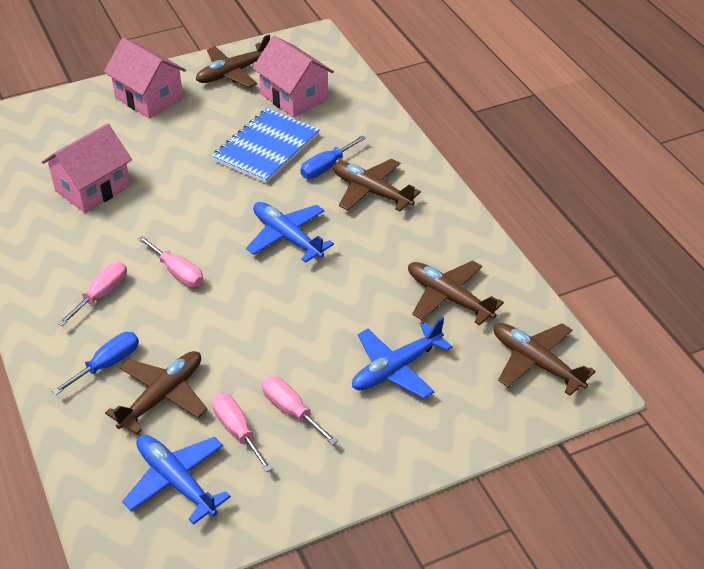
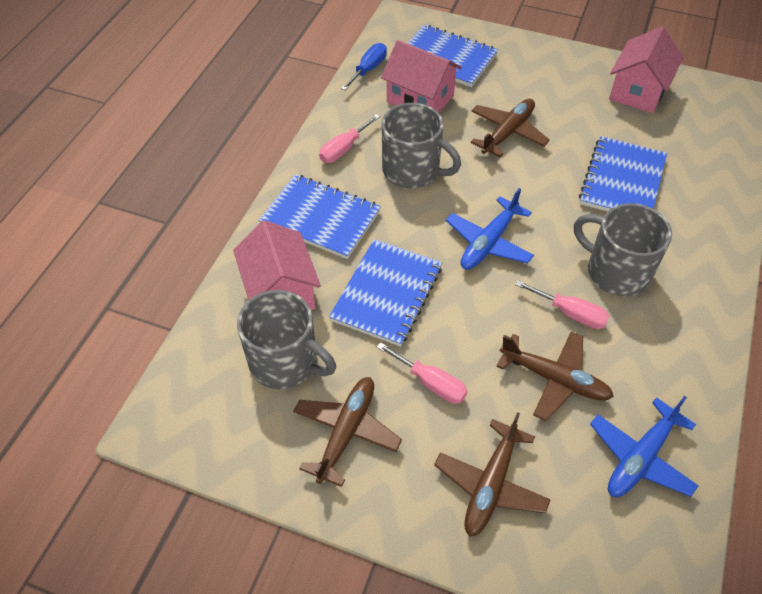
blue notebook: [212,108,320,183] = 1 -> [259,174,381,259] [329,239,442,347] [407,25,498,87] [579,136,667,212] = 4
blue plane: [122,435,231,525] [246,202,334,263] [352,317,452,399] = 3 -> [446,188,534,270] [590,396,698,497] = 2
blue screwdriver: [52,332,139,395] [300,135,366,179] = 2 -> [341,43,387,90] = 1
brown plane: [105,351,207,435] [196,35,270,88] [333,159,421,212] [408,261,504,325] [494,323,596,396] = 5 -> [293,377,402,487] [434,412,551,537] [471,99,550,157] [496,332,614,421] = 4
grey mug: none = 0 -> [237,290,336,389] [382,103,461,188] [574,203,672,297] = 3
pink screwdriver: [57,262,127,326] [138,236,203,287] [212,393,273,472] [262,377,338,445] = 4 -> [319,114,380,163] [377,342,467,404] [515,280,609,329] = 3

